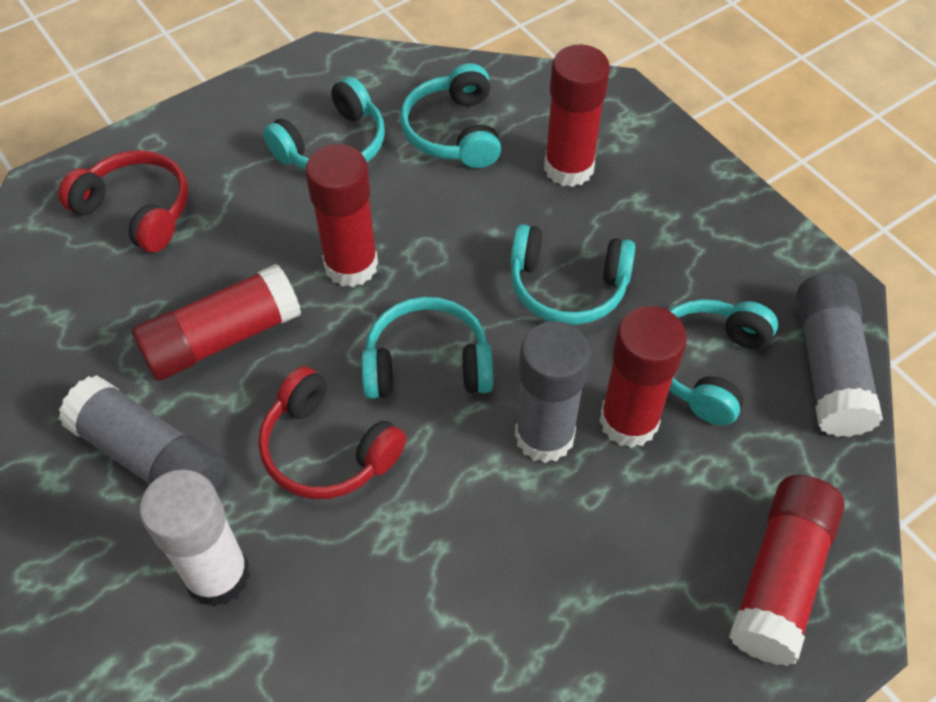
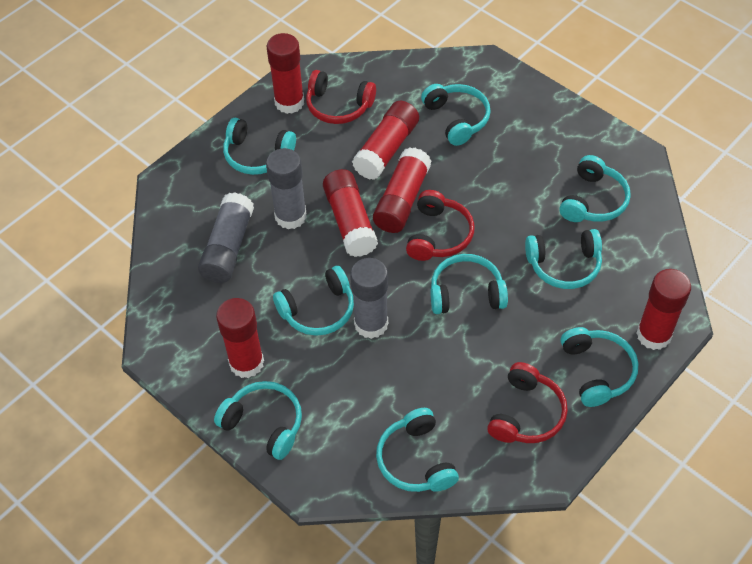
red glue stick: [132,264,301,381] [305,144,378,287] [544,44,610,187] [599,306,687,448] [729,475,845,666] = 5 -> [216,298,264,378] [267,33,304,114] [323,169,378,257] [352,101,419,180] [373,147,431,233] [636,269,691,350] = 6
red headphones: [58,150,188,253] [258,366,406,499] = 2 -> [306,70,376,124] [406,190,475,261] [487,362,568,443] = 3
turquoise headphones: [263,77,385,170] [361,297,493,399] [400,63,501,168] [510,224,635,325] [669,299,778,426] = 5 -> [214,381,302,460] [223,118,296,175] [273,266,354,336] [376,408,459,492] [421,84,491,146] [430,254,508,314] [525,229,602,289] [559,155,631,222] [561,327,639,407] = 9
white glue stick: [140,470,250,607] = 1 -> none = 0

